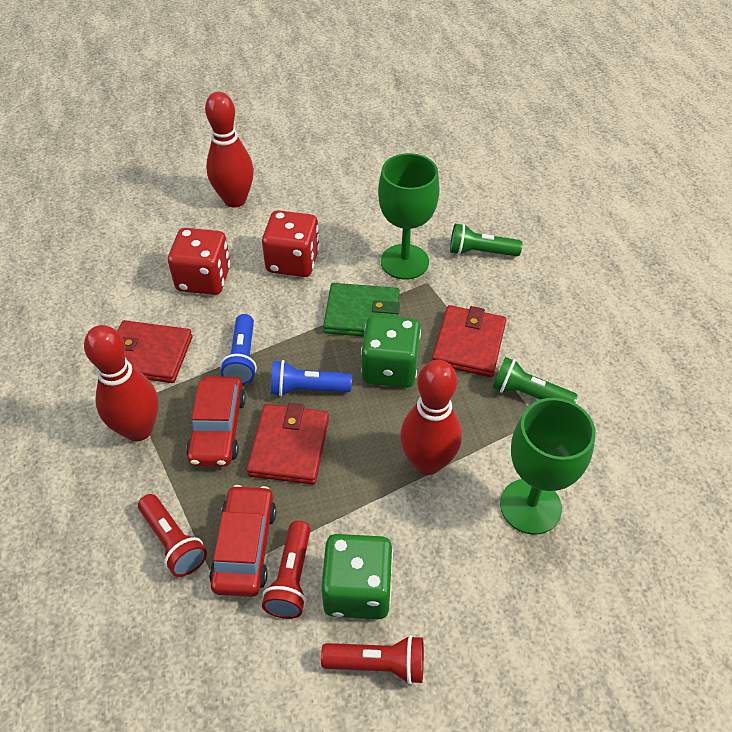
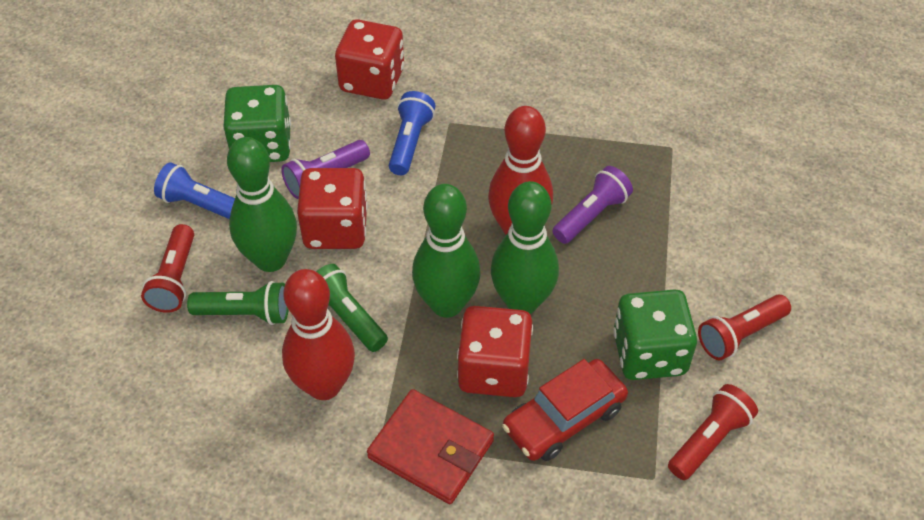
green bowling pin: none = 0 -> [227,137,297,272] [412,184,481,318] [491,181,559,314] = 3
green goblet: [378,153,440,280] [500,398,596,535] = 2 -> none = 0
green wallet: [323,283,400,337] = 1 -> none = 0
purple flashlight: none = 0 -> [281,140,370,199] [552,166,633,244] = 2
red bowling pin: [84,325,159,442] [205,92,254,208] [400,360,462,475] = 3 -> [282,269,355,400] [488,106,553,235] = 2
red car: [186,376,246,467] [209,485,276,597] = 2 -> [502,359,628,461] = 1
red dice: [168,228,231,295] [262,210,320,277] = 2 -> [297,168,368,249] [335,19,404,100] [457,306,533,397] = 3
red wallet: [117,320,192,383] [247,403,329,485] [432,305,506,377] = 3 -> [367,389,494,504] = 1

